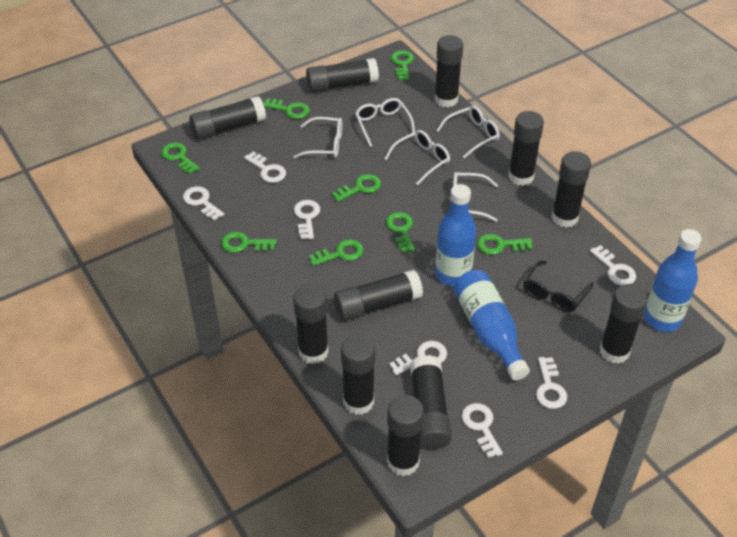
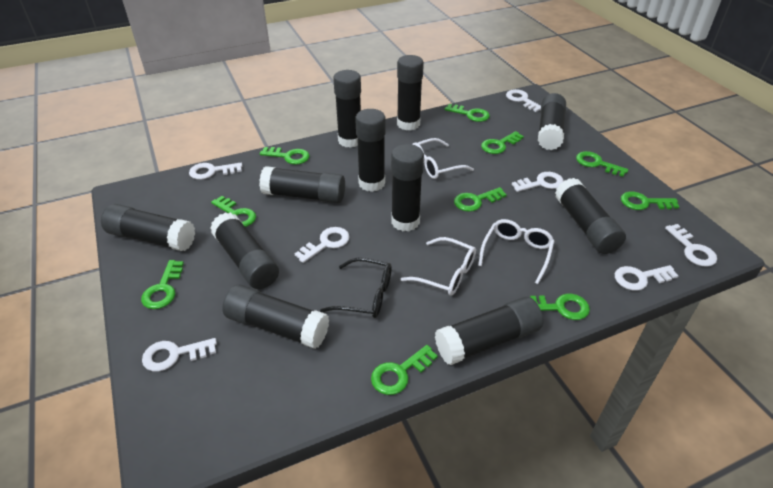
blue bottle: [435,184,476,286] [454,270,530,380] [644,229,702,332] = 3 -> none = 0
green key: [161,143,200,174] [221,232,277,253] [263,98,310,119] [309,239,364,266] [332,174,381,202] [386,212,415,253] [391,50,414,80] [477,234,533,255] = 8 -> [141,260,184,309] [211,196,256,227] [260,147,310,165] [371,345,438,395] [445,104,490,122] [454,187,507,212] [481,131,524,154] [530,294,590,320] [576,151,629,177] [621,191,679,210] = 10
white glasses: [293,117,342,158] [355,98,415,147] [385,130,450,185] [436,105,500,158] [453,172,498,222] = 5 -> [401,237,476,296] [412,138,474,179] [478,219,554,284] = 3

